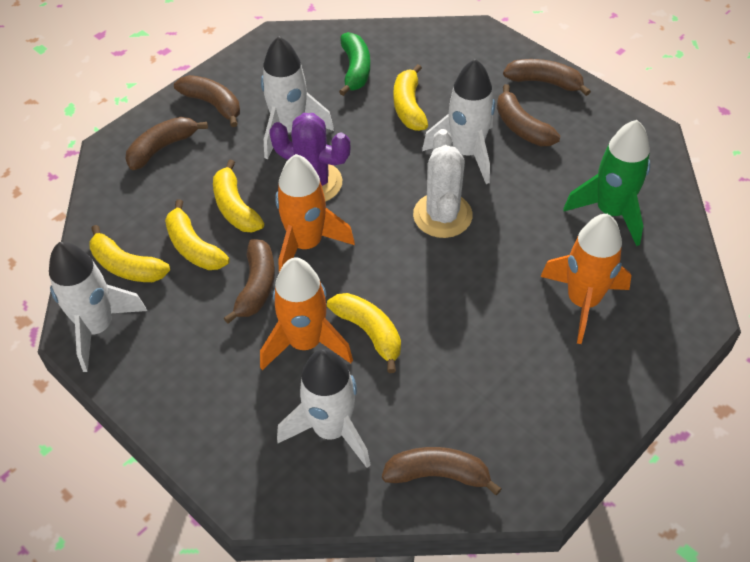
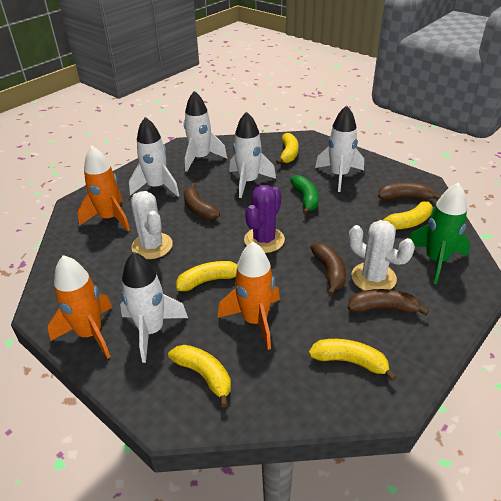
brown banana: [126,117,208,170] [174,75,240,127] [224,239,275,324] [382,447,502,495] [497,84,560,146] [503,59,591,96] = 6 -> [184,183,220,220] [310,243,346,296] [348,289,429,316] [378,182,441,200] = 4
white cactus: [413,129,473,238] = 1 -> [131,191,173,259] [349,220,415,291] = 2
white rocket: [49,242,147,372] [261,36,334,159] [277,349,371,468] [422,59,495,184] = 4 -> [120,252,188,363] [129,117,180,197] [184,91,227,172] [229,111,276,198] [315,105,364,192] = 5

